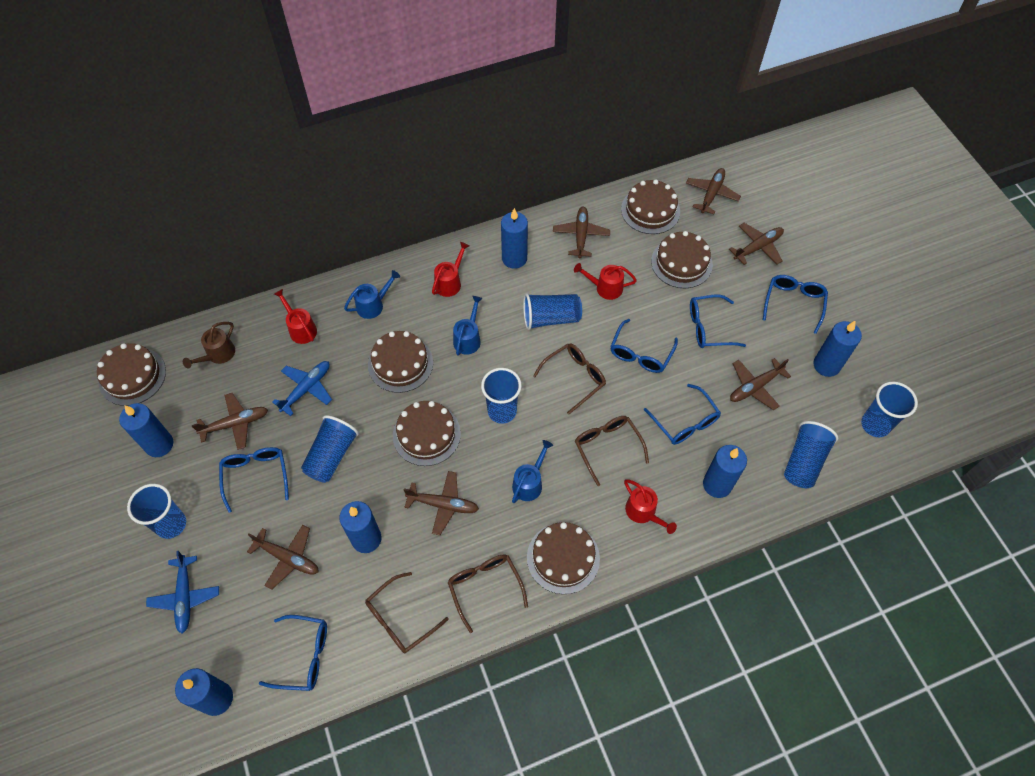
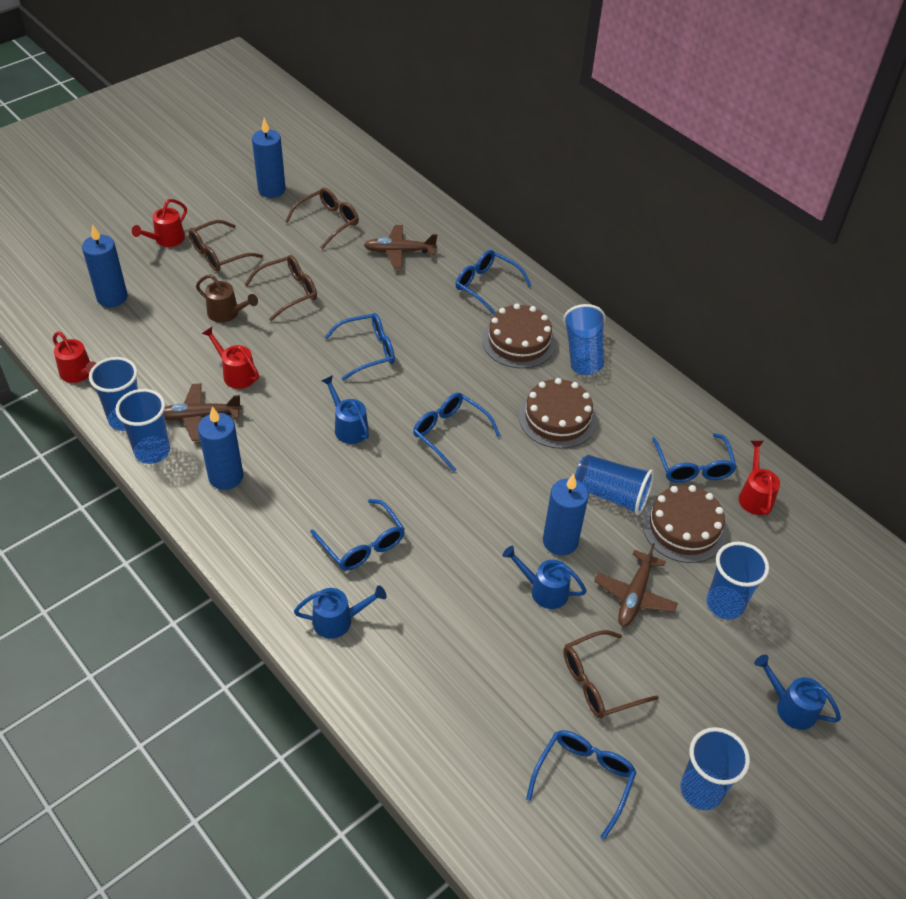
blue candle: [119,403,173,457] [175,668,233,716] [339,501,382,553] [501,208,528,269] [703,445,747,498] [814,320,862,377] = 6 -> [82,224,127,307] [198,406,244,490] [252,118,286,198] [543,474,589,556] = 4
blue plane: [146,551,219,633] [272,361,332,416] = 2 -> none = 0
blue watering can: [344,270,400,319] [453,296,483,355] [512,440,553,503] = 3 -> [294,585,387,639] [321,375,369,444] [502,546,587,609] [754,655,841,730] = 4
brown cake: [97,343,166,406] [368,331,433,393] [393,401,461,466] [527,522,600,594] [621,179,680,234] [651,231,713,288] = 6 -> [482,304,556,368] [519,378,597,449] [642,485,727,563] = 3
brown plane: [192,393,268,450] [247,525,319,590] [404,471,479,535] [553,207,610,259] [686,168,741,215] [729,223,784,265] [730,358,791,410] = 7 -> [164,383,242,441] [364,225,437,269] [594,543,678,627] = 3

